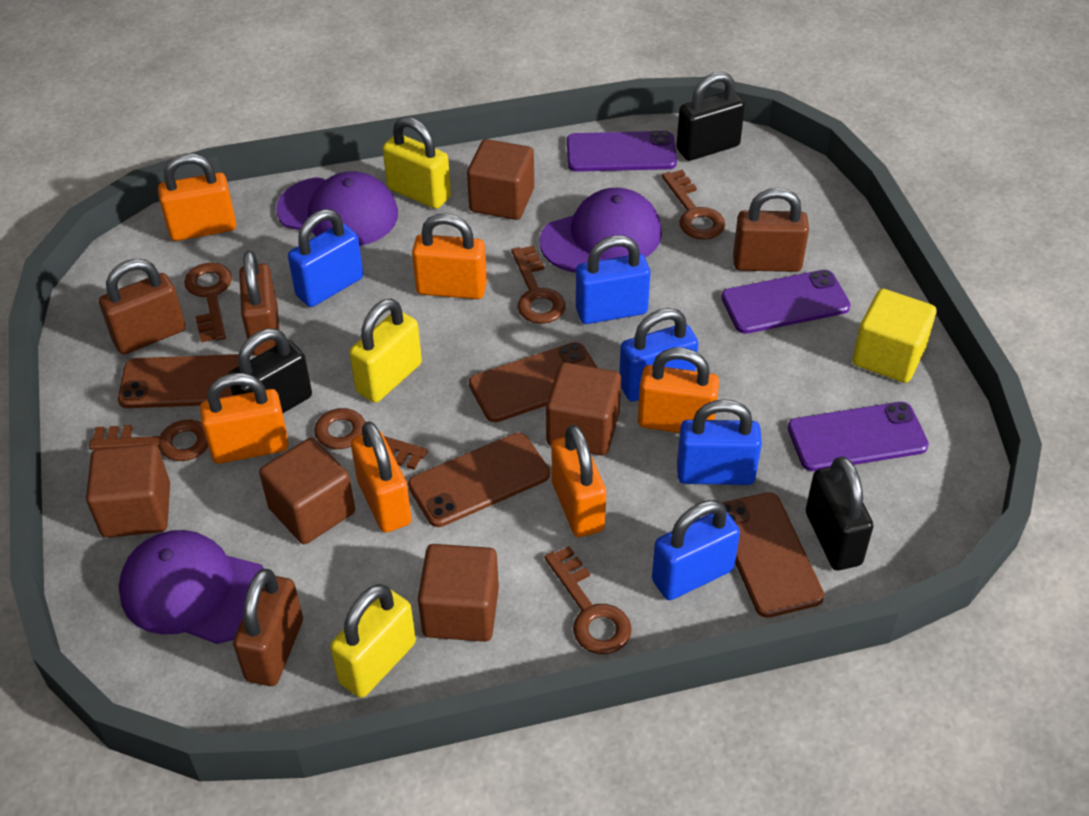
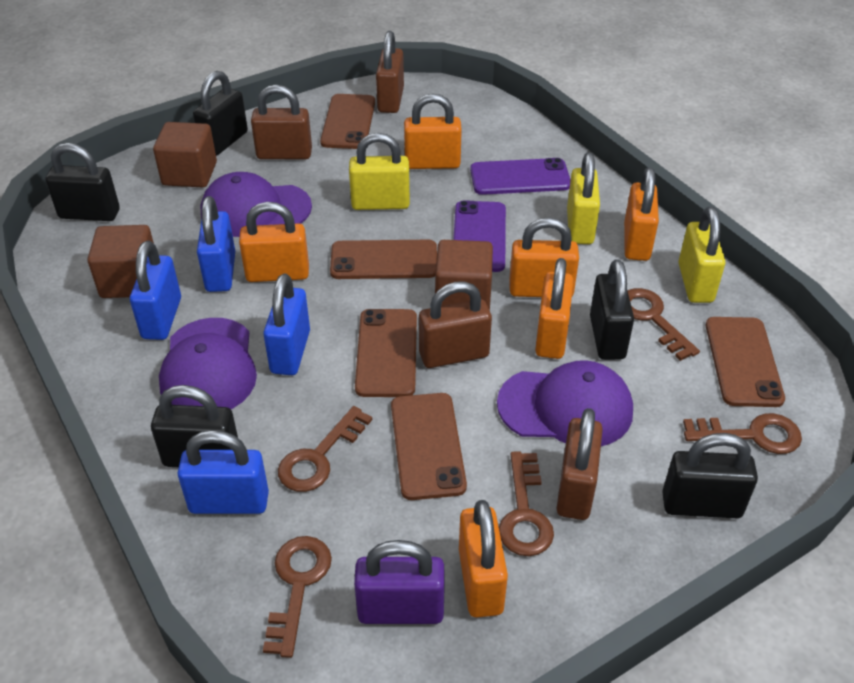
black padlock: [228,329,312,413] [676,72,745,161] [806,456,873,570] = 3 -> [45,143,120,221] [151,385,238,467] [193,71,248,156] [590,259,634,360] [662,433,758,518] = 5
blue padlock: [288,209,363,307] [576,235,650,324] [619,308,698,402] [652,500,740,600] [677,399,762,485] = 5 -> [130,241,181,340] [178,430,269,514] [197,196,235,292] [263,274,310,375] = 4
brown cube: [86,444,170,538] [259,438,355,544] [418,544,499,642] [467,139,534,220] [546,362,621,456] = 5 -> [88,225,154,298] [153,122,217,187] [435,240,493,310] = 3
brown key: [89,420,208,461] [184,262,232,342] [314,408,428,470] [511,245,565,324] [544,546,632,654] [662,170,725,239] = 6 -> [263,536,332,658] [278,406,372,492] [499,451,554,556] [627,288,700,361] [683,413,802,454] = 5
brown phone: [118,354,239,408] [408,433,550,527] [469,342,597,422] [722,492,824,618] = 4 -> [320,94,375,149] [330,240,437,279] [355,309,417,397] [391,393,467,500] [706,317,785,407] = 5
purple padlock: none = 0 -> [354,540,445,624] = 1
purple phone: [567,131,677,172] [721,270,851,334] [788,402,929,471] = 3 -> [453,200,506,272] [470,158,571,195] = 2
yellow cube: [852,289,936,383] = 1 -> none = 0

